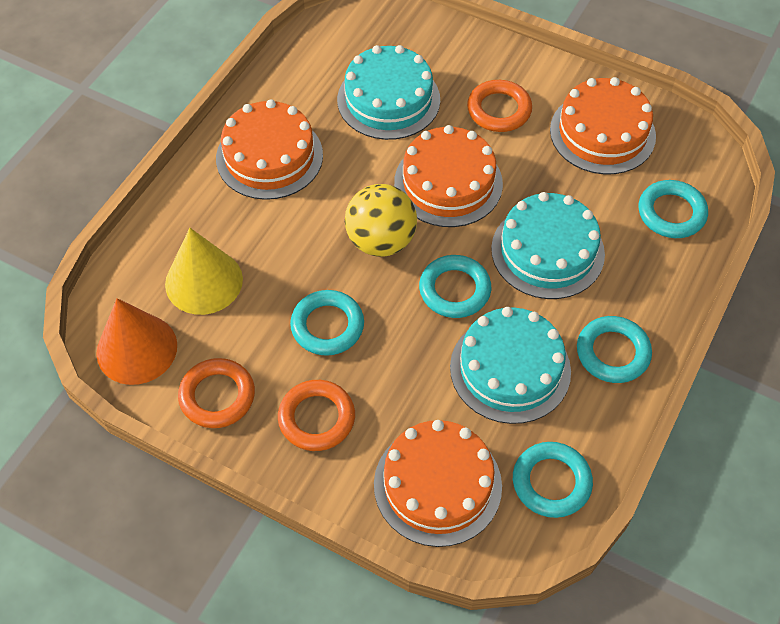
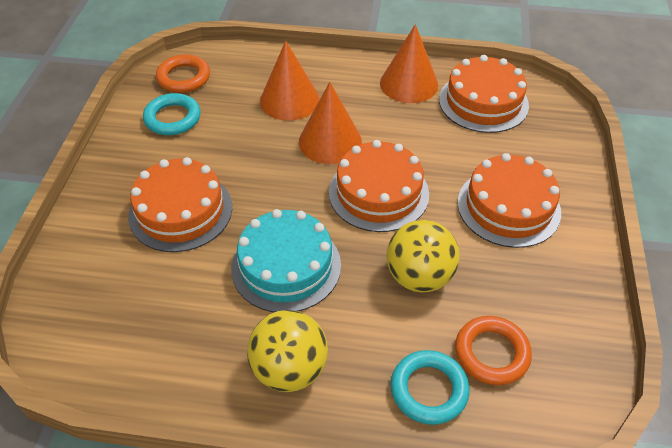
orange cone: [96,298,177,385] = 1 -> [260,41,320,121] [299,82,362,164] [380,24,438,103] = 3
orange ring: [178,358,255,428] [278,380,355,451] [467,80,532,132] = 3 -> [156,54,210,93] [455,316,532,385] = 2
turquoise cake: [337,45,440,140] [450,307,571,424] [491,192,605,299] = 3 -> [231,209,341,312] = 1
turquoise ring: [290,290,364,356] [419,255,491,318] [513,442,593,518] [577,316,652,383] [639,180,708,238] = 5 -> [143,93,201,135] [391,350,470,425] = 2
yellow ball: [345,184,417,257] = 1 -> [247,310,328,392] [386,220,460,293] = 2
yellow cone: [165,228,243,315] = 1 -> none = 0

